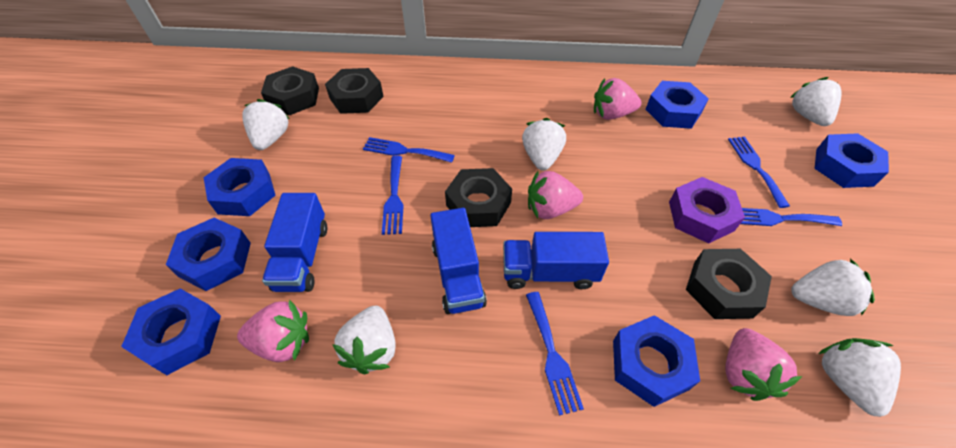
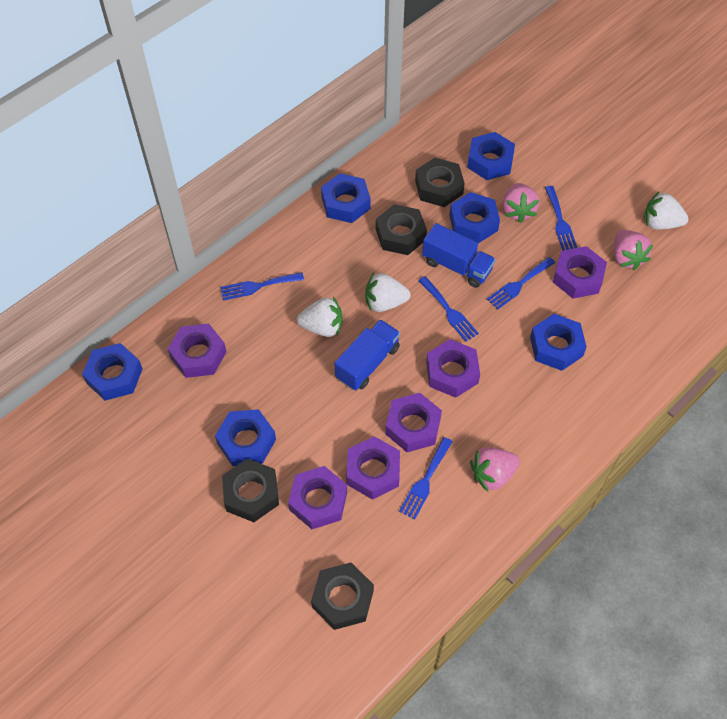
blue truck: [262,193,327,292] [430,208,487,314] [503,232,609,289] = 3 -> [334,319,400,390] [422,223,496,288] = 2
pink strawberry: [237,299,309,362] [528,171,583,219] [594,78,641,120] [725,328,802,401] = 4 -> [470,447,520,492] [502,183,540,223] [614,230,653,270] = 3
purple nut: [669,177,745,243] = 1 -> [168,324,227,378] [288,466,347,529] [347,436,400,500] [385,393,442,452] [426,339,480,398] [553,246,607,299] = 6
white strawberry: [242,99,290,150] [332,306,396,375] [522,118,566,171] [790,77,842,126] [791,259,875,316] [818,338,901,417] = 6 -> [297,297,343,337] [365,273,411,312] [644,191,689,230] = 3

